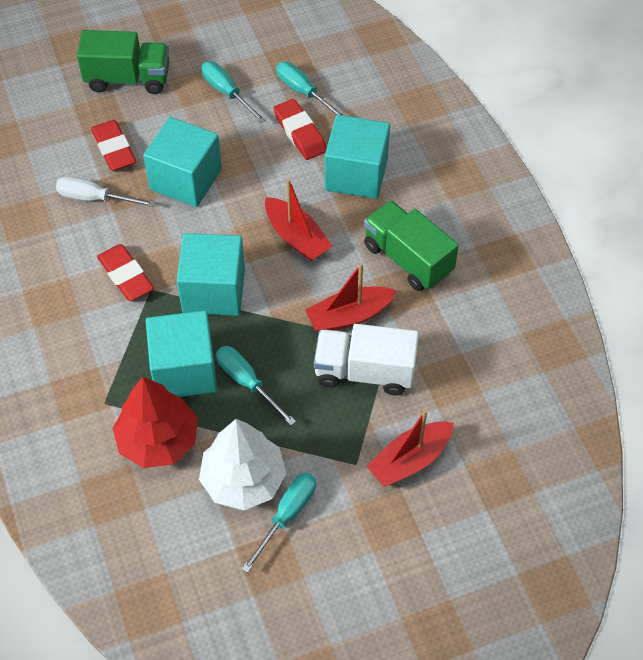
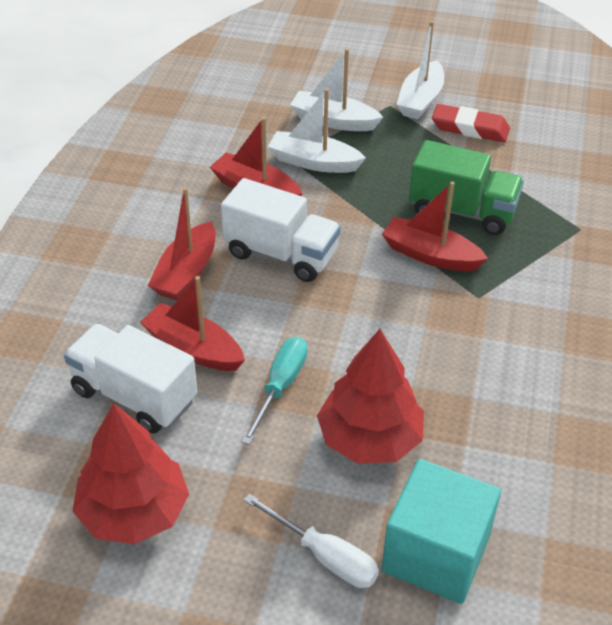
green truck: [77,30,169,94] [364,200,459,291] = 2 -> [409,140,524,235] = 1
red boat: [265,179,332,261] [305,263,397,332] [366,410,454,487] = 3 -> [140,276,245,371] [148,187,216,300] [210,117,302,196] [382,182,488,271] = 4
red eraser: [91,120,136,171] [97,244,154,301] [273,99,327,160] = 3 -> [432,104,510,142] = 1
red tree: [113,377,198,468] = 1 -> [73,403,189,544] [317,329,424,464] = 2
turquoise cube: [143,117,222,207] [146,310,217,397] [177,233,245,316] [325,115,390,199] = 4 -> [381,459,501,604] = 1
turquoise screwdriver: [201,61,266,123] [216,346,296,426] [242,473,316,573] [276,62,345,116] = 4 -> [241,337,308,445] = 1
white boat: none = 0 -> [268,88,366,173] [290,48,383,131] [397,21,444,119] = 3
white tree: [199,419,286,510] = 1 -> none = 0
white truck: [314,324,419,396] = 1 -> [64,324,197,433] [221,178,341,282] = 2

